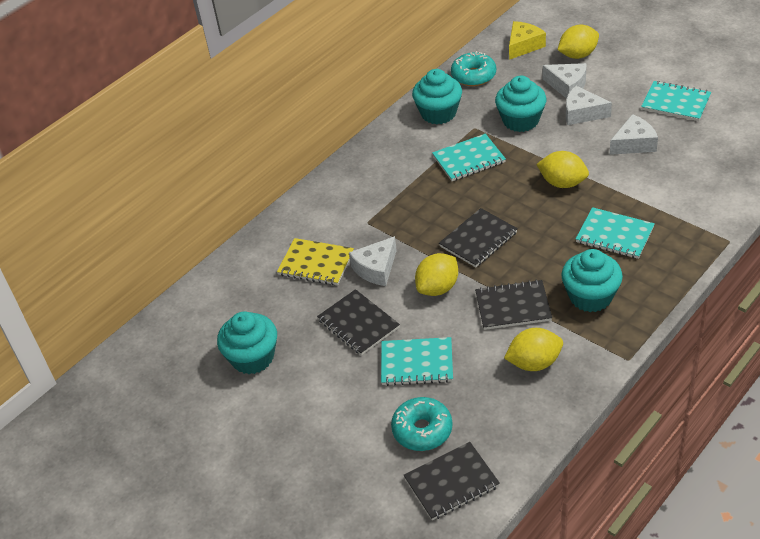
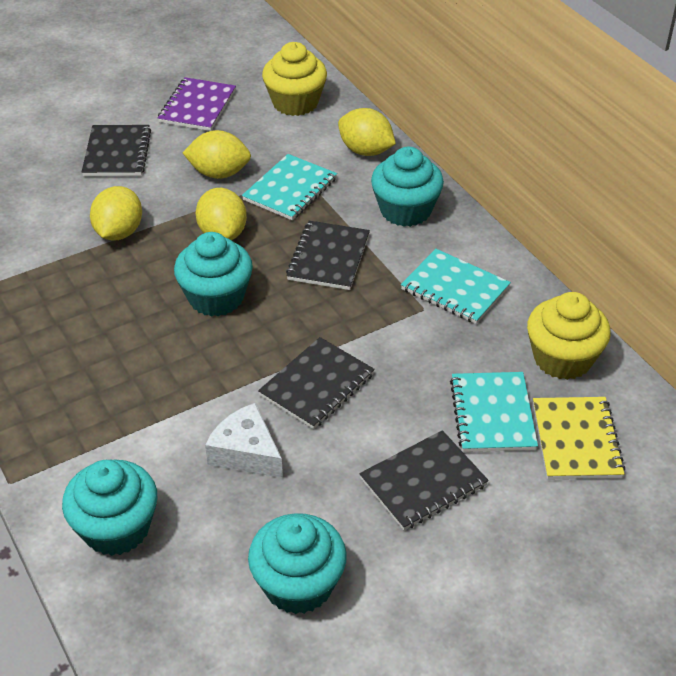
purple notebook: none = 0 -> [158,77,236,131] = 1
turquoise donut: [391,397,452,451] [451,51,496,86] = 2 -> none = 0
turquoise notebook: [381,337,453,386] [432,134,506,181] [576,207,655,259] [641,81,711,121] = 4 -> [242,154,337,220] [401,249,511,324] [450,372,538,452] = 3
white cheese: [349,236,397,286] [543,63,587,99] [566,86,612,125] [610,114,658,155] = 4 -> [205,403,283,478] = 1
yellow cheese: [509,21,546,60] = 1 -> none = 0
yellow cupcake: none = 0 -> [262,42,327,116] [527,292,611,380] = 2

